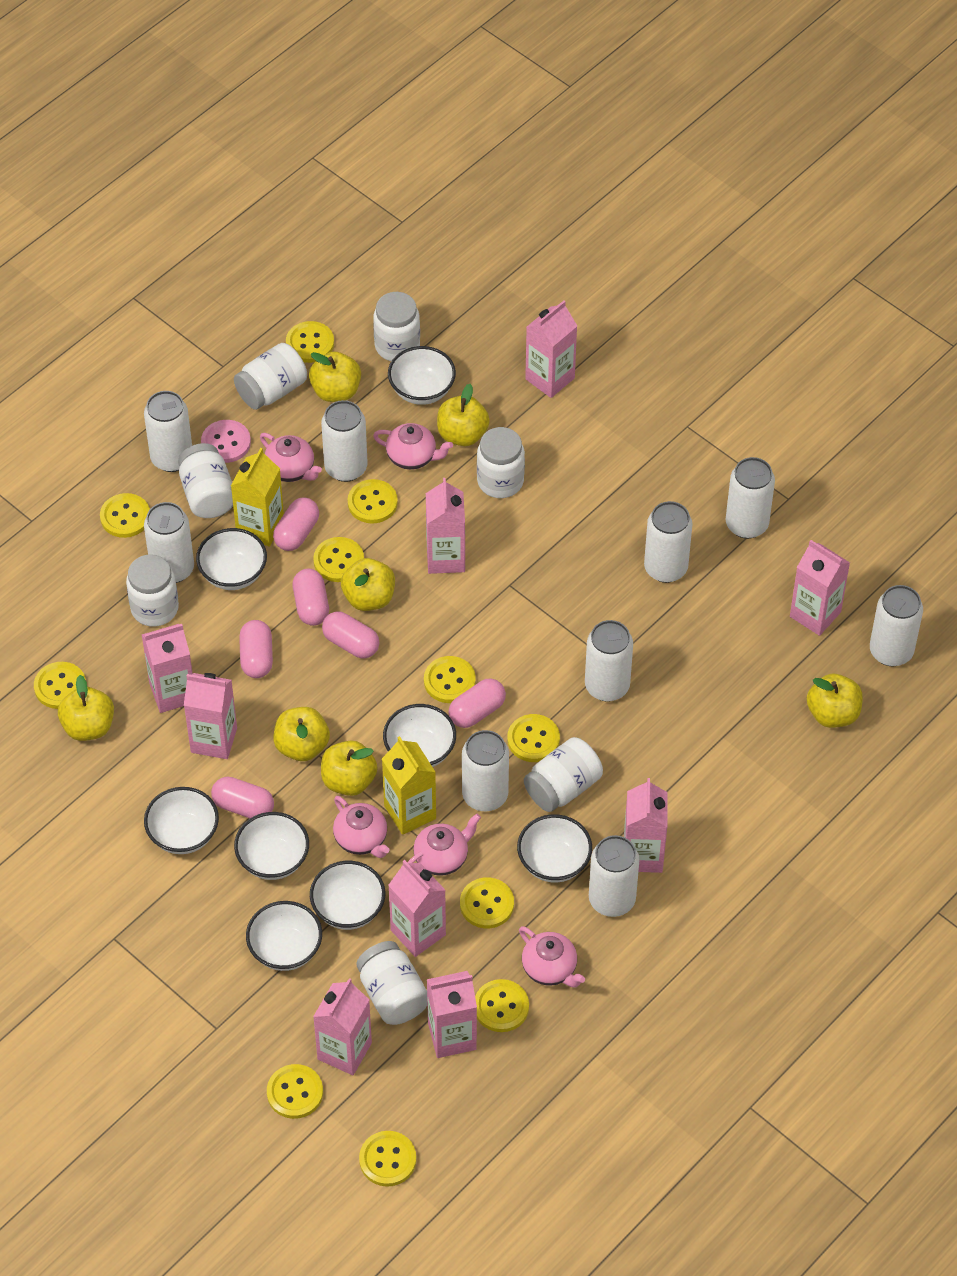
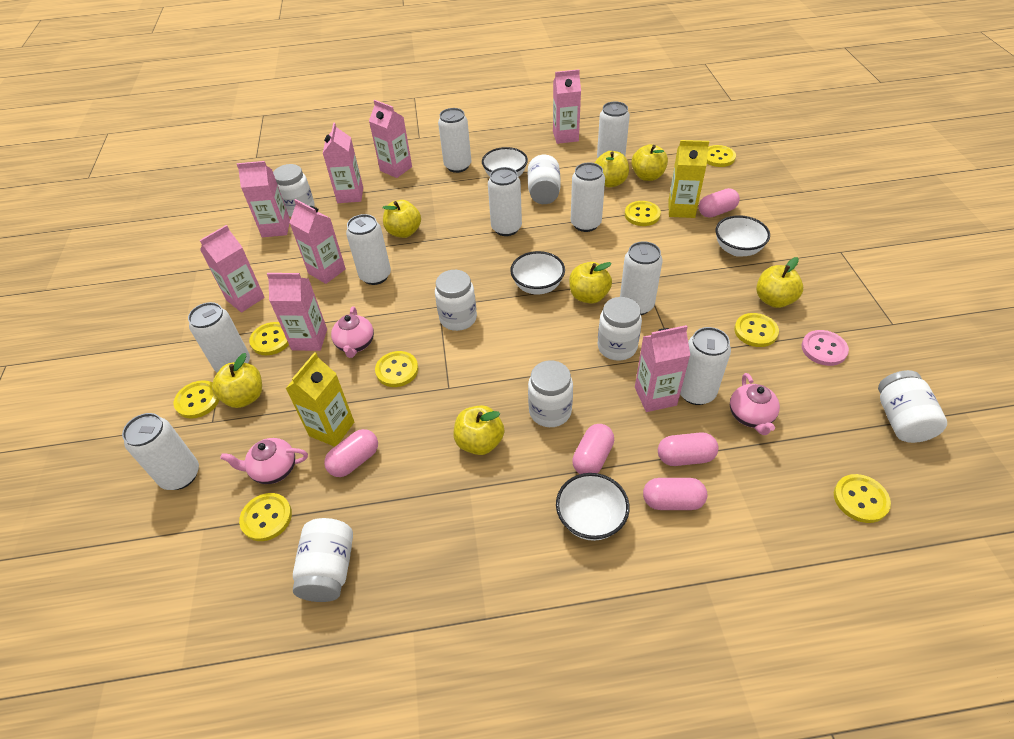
pink capsule: [211,776,274,818] [239,620,273,678] [273,498,319,551] [293,568,329,626] [322,612,379,658] [449,679,506,728] = 6 -> [324,429,378,477] [572,424,614,474] [643,478,707,510] [658,432,719,466] [699,188,740,218] = 5
pink carton: [142,624,193,713] [184,673,237,759] [313,978,372,1075] [388,860,446,957] [426,478,465,574] [427,971,477,1058] [525,300,577,398] [624,778,668,873] [790,540,850,636] = 9 -> [200,225,265,313] [237,161,290,237] [267,273,327,351] [289,199,346,284] [323,123,363,203] [369,100,412,178] [553,69,581,144] [635,325,690,412] = 8
pink teapot: [260,433,322,482] [333,796,390,858] [373,423,453,470] [407,814,481,876] [519,926,585,987] = 5 -> [220,438,308,484] [331,306,374,358] [730,373,780,435] = 3
white bowl: [144,787,219,854] [196,528,267,590] [234,812,309,880] [246,901,322,971] [310,861,385,930] [383,704,456,767] [388,346,456,405] [517,814,592,883] = 8 -> [482,147,528,177] [510,251,565,295] [556,473,630,541] [716,215,770,257] = 4
yellow button: [34,662,86,709] [100,493,150,538] [267,1064,323,1119] [286,321,334,363] [313,537,364,582] [347,479,398,523] [359,1131,416,1187] [424,656,476,703] [460,877,514,928] [475,979,529,1032] [507,714,560,762] = 11 -> [174,380,220,419] [239,493,292,541] [249,322,289,355] [375,351,418,387] [625,201,661,226] [707,145,736,167] [734,313,779,347] [834,474,891,523] = 8

